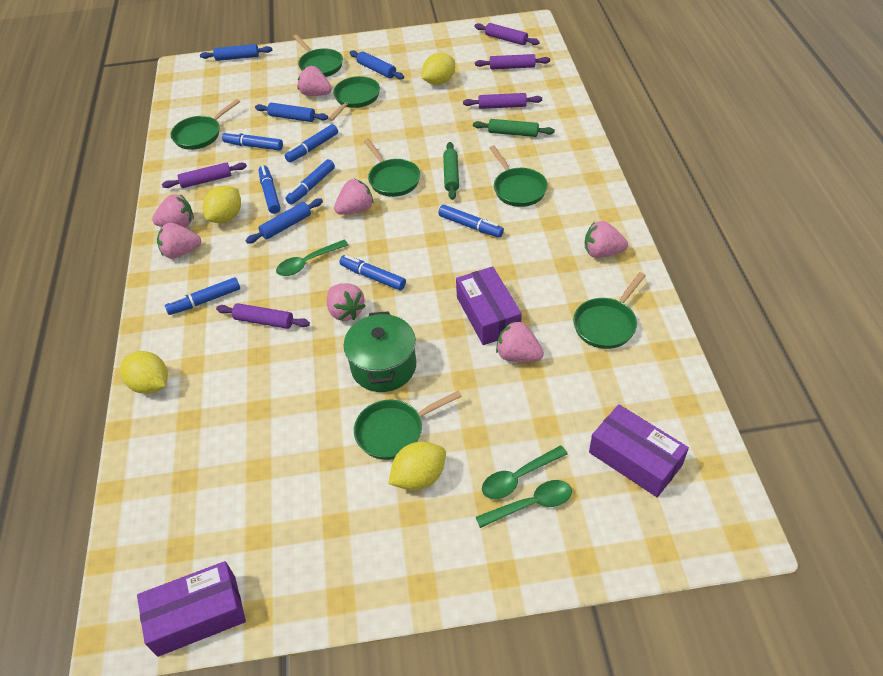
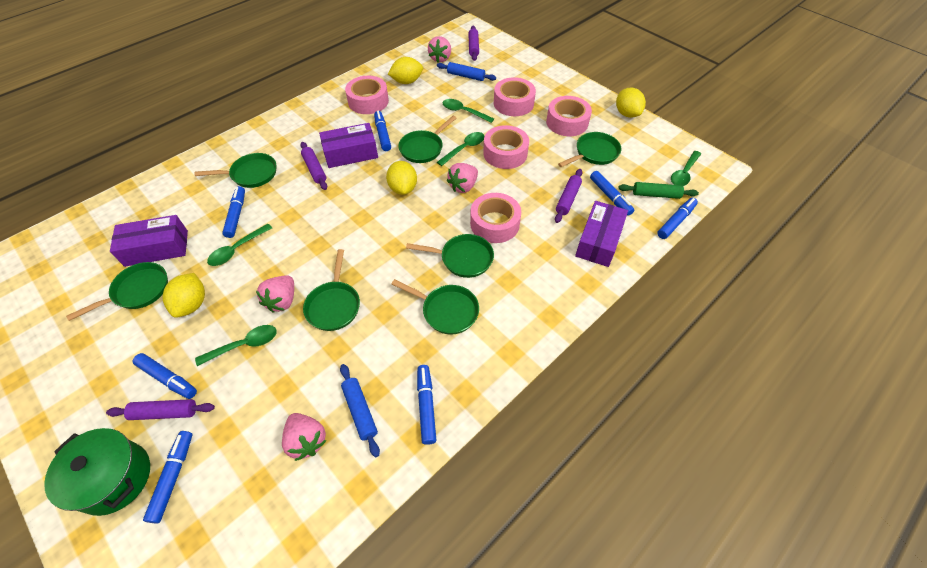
blue rolling pin: [200,44,272,61] [246,198,323,244] [255,103,328,122] [350,50,404,80] = 4 -> [340,364,380,457] [437,62,496,81] = 2
green rolling pin: [443,142,459,200] [473,119,555,137] = 2 -> [618,182,699,199] = 1
green spoon: [276,240,348,276] [476,480,572,528] [482,445,568,499] = 3 -> [195,325,277,366] [207,224,272,266] [437,132,485,166] [442,99,494,123] [671,151,701,186] = 5
pink strawberry: [152,194,194,228] [157,223,201,259] [297,66,332,96] [327,283,365,321] [334,179,374,215] [496,321,544,362] [585,221,628,258] = 7 -> [256,275,294,313] [282,413,327,461] [428,36,451,62] [447,163,478,193] = 4
pink tape: none = 0 -> [345,76,389,114] [470,193,521,243] [483,125,529,169] [494,77,536,116] [546,96,592,136] = 5
purple rolling pin: [162,162,247,188] [216,303,310,329] [463,93,542,109] [474,23,540,45] [475,54,550,69] = 5 -> [106,399,215,420] [300,142,327,190] [468,26,479,61] [555,169,582,223] = 4

